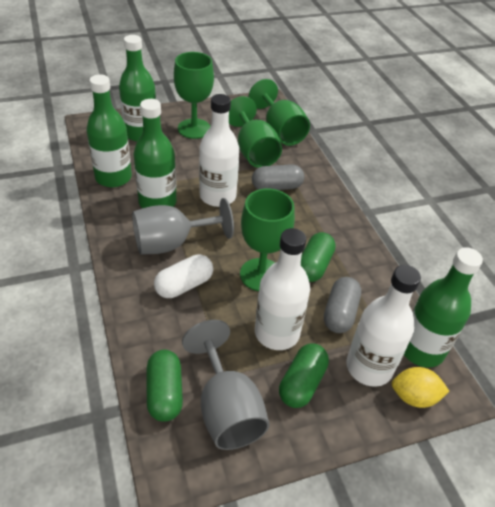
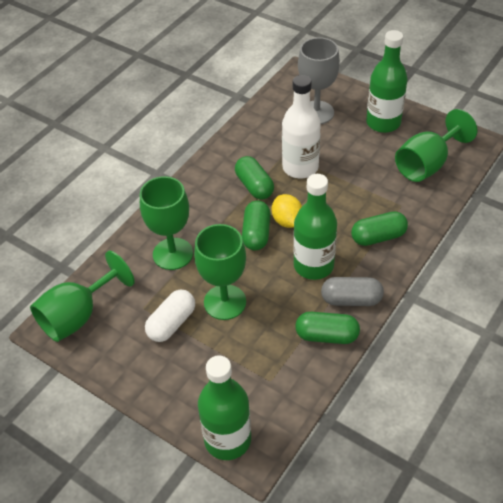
green bottle: [86,74,132,187] [119,35,156,142] [133,99,177,208] [404,247,483,368] = 4 -> [198,355,251,460] [293,174,337,280] [366,30,407,133] = 3
green capsule: [147,350,183,422] [279,344,329,408] [301,232,336,282] = 3 -> [235,156,274,200] [242,200,270,251] [295,312,360,344] [351,211,408,246] = 4
grey capsule: [252,164,304,190] [324,277,361,333] = 2 -> [321,277,384,306] = 1
grey goblet: [132,198,234,255] [182,320,270,450] = 2 -> [298,37,340,124] = 1
white bottle: [199,94,239,207] [255,228,310,350] [346,265,421,387] = 3 -> [282,75,321,178] = 1

